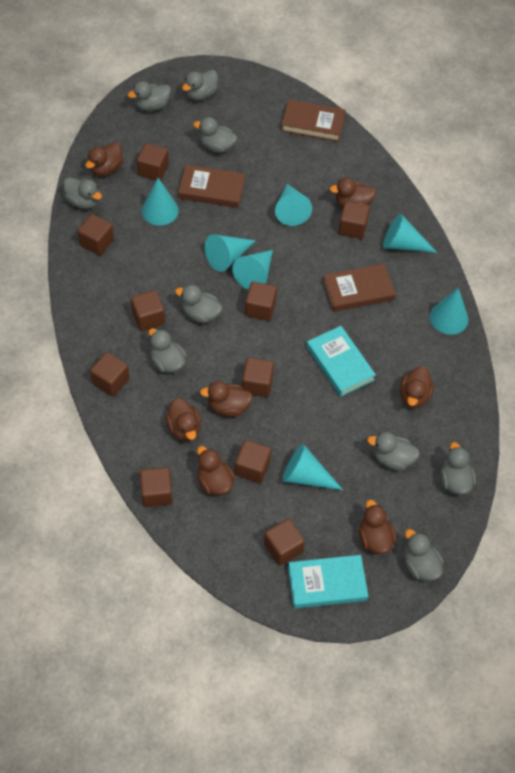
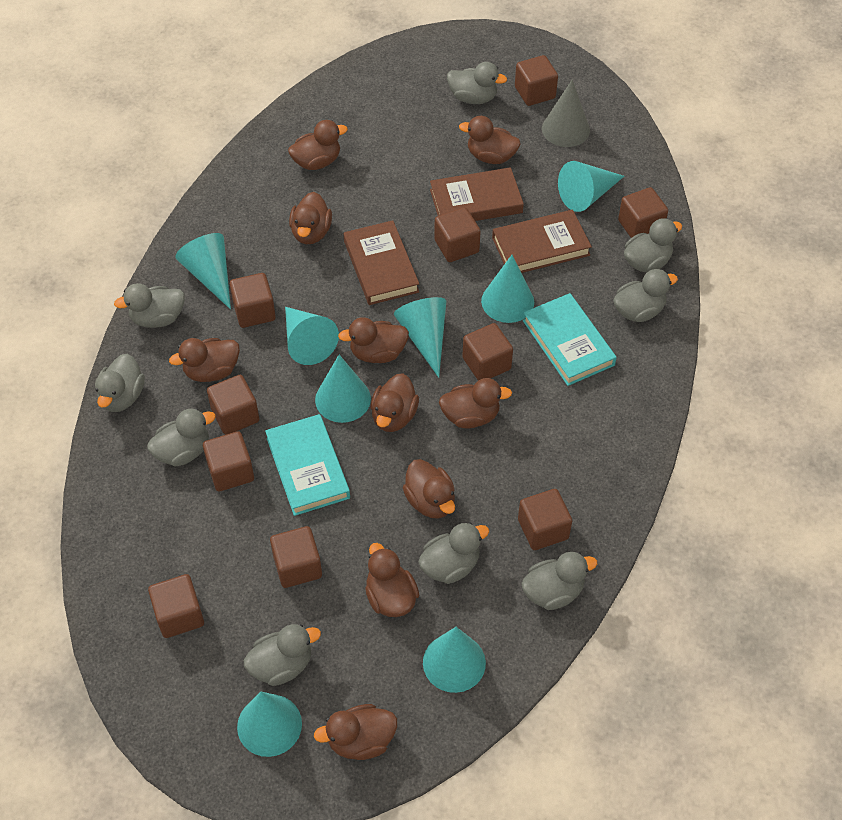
brown duck: [85,142,123,176] [165,398,201,442] [197,446,235,495] [200,381,253,417] [330,178,376,207] [359,500,396,554] [400,366,434,408] = 7 -> [169,338,240,382] [288,120,348,170] [289,192,332,244] [314,704,397,760] [338,317,409,363] [365,543,419,617] [371,373,419,432] [403,459,455,519] [439,378,512,428] [459,116,520,164] = 10
grey cone: none = 0 -> [542,80,590,147] = 1
turquoise cone: [142,178,179,226] [205,234,256,272] [232,250,273,290] [275,184,312,226] [282,444,343,490] [383,214,437,253] [430,288,468,335] = 7 -> [175,233,231,309] [237,692,302,757] [285,307,339,365] [315,355,371,423] [394,297,446,378] [423,627,486,693] [481,255,534,323] [558,161,624,212] = 8

